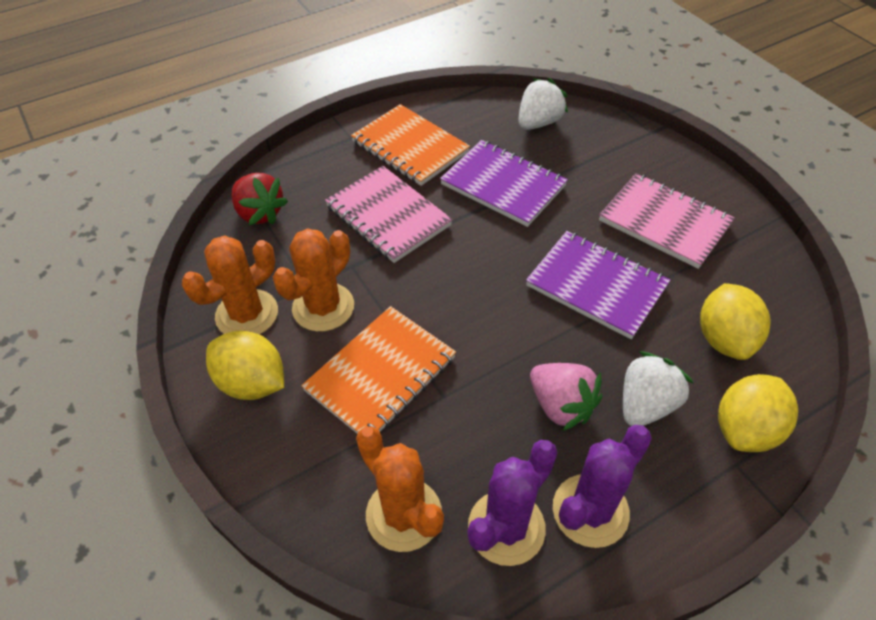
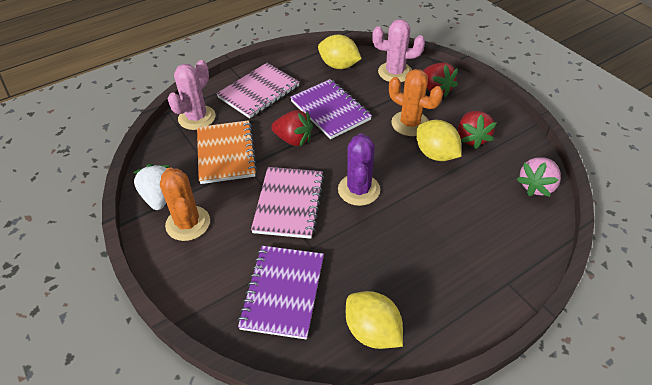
orange cactus: [182,235,278,335] [273,228,354,332] [356,426,444,552] = 3 -> [160,167,210,241] [389,69,443,136] = 2
orange notebook: [301,306,456,434] [351,104,470,186] = 2 -> [197,120,257,184] = 1
pink cactus: none = 0 -> [168,60,215,130] [372,19,425,82] = 2
purple cactus: [467,440,558,566] [553,425,652,548] = 2 -> [338,133,380,206] = 1
red strawberry: [232,173,288,225] = 1 -> [271,110,313,146] [423,62,458,97] [458,111,496,149] = 3
white strawberry: [518,78,568,130] [623,351,693,426] = 2 -> [133,164,170,210] = 1

